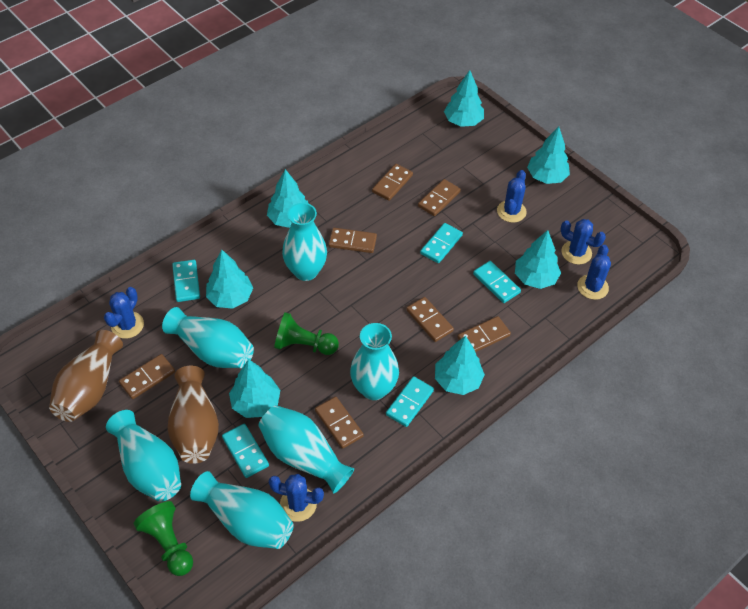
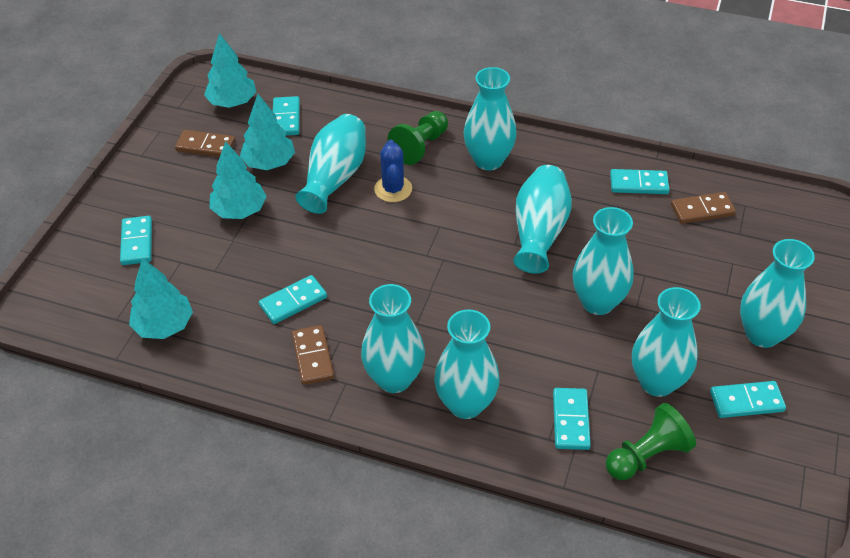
blue cactus: [104,287,144,339] [268,474,324,522] [497,170,527,223] [561,219,606,264] [577,245,611,300] = 5 -> [374,140,412,202] = 1
brown domino: [119,354,175,399] [315,397,364,449] [328,228,377,253] [372,164,413,201] [406,297,454,342] [418,179,461,216] [457,316,511,352] = 7 -> [175,130,235,157] [292,325,334,385] [671,192,736,224] = 3
brown vase: [49,330,123,422] [167,366,219,464] = 2 -> none = 0
turquoise domino: [172,260,200,302] [222,424,269,478] [386,376,434,427] [420,223,463,263] [473,261,521,303] = 5 -> [120,216,152,265] [259,275,327,324] [273,96,300,136] [553,388,591,450] [610,169,670,194] [710,381,786,418] = 6
turquoise tree: [206,250,253,309] [229,359,280,418] [267,169,309,228] [435,336,485,395] [444,70,484,127] [515,230,561,289] [527,127,570,184] = 7 -> [129,258,193,339] [204,33,256,108] [210,141,267,219] [240,94,295,170] = 4
turquoise vase: [106,410,181,502] [162,307,254,368] [190,471,294,549] [258,405,354,494] [282,203,327,281] [350,323,399,400] = 6 -> [295,114,366,214] [361,284,425,393] [434,309,500,419] [464,67,517,170] [514,165,572,273] [573,207,634,315] [632,287,701,397] [740,239,815,348] = 8

